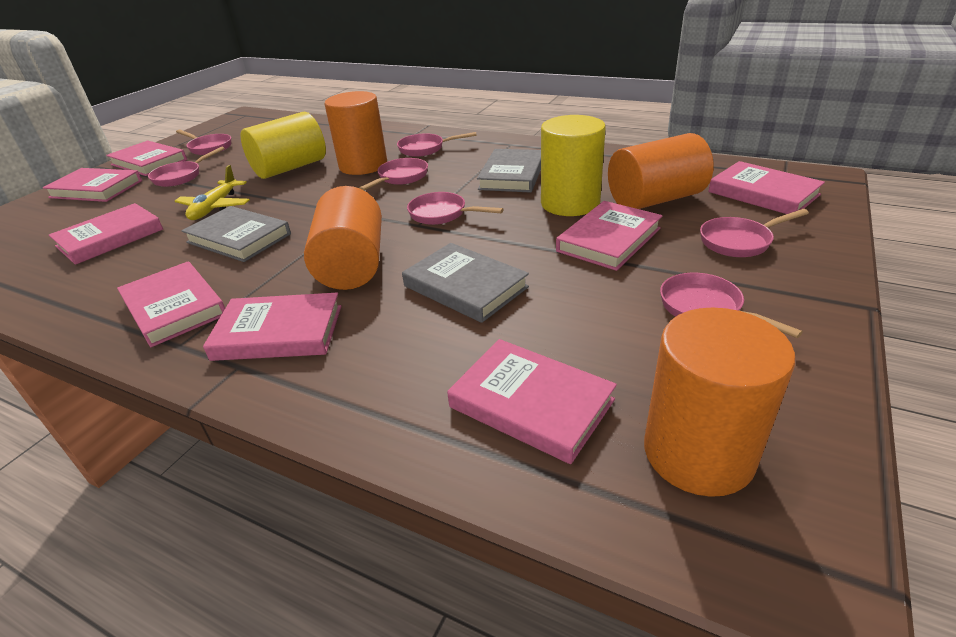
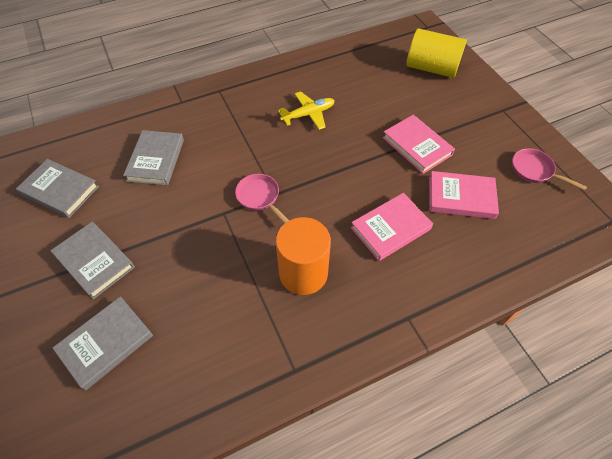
grey book: [182,206,291,262] [402,243,529,323] [477,149,541,193] = 3 -> [16,159,99,218] [50,222,135,299] [53,296,153,390] [123,130,184,186] = 4
orange cylinder: [304,186,382,290] [325,91,387,175] [608,133,714,209] [644,308,795,497] = 4 -> [276,217,331,295] = 1
pink book: [43,168,142,202] [49,203,163,265] [106,140,187,176] [117,261,225,347] [203,293,341,361] [447,339,617,464] [556,201,662,271] [708,161,825,214] = 8 -> [351,193,433,261] [383,115,455,174] [429,171,499,219] = 3
pink pan: [148,146,225,187] [176,130,231,155] [359,158,428,190] [397,132,477,157] [407,192,504,225] [660,273,803,338] [700,209,809,257] = 7 -> [235,174,289,224] [512,148,587,191] = 2
yellow cylinder: [241,112,326,179] [541,115,606,216] = 2 -> [406,28,467,78] = 1

